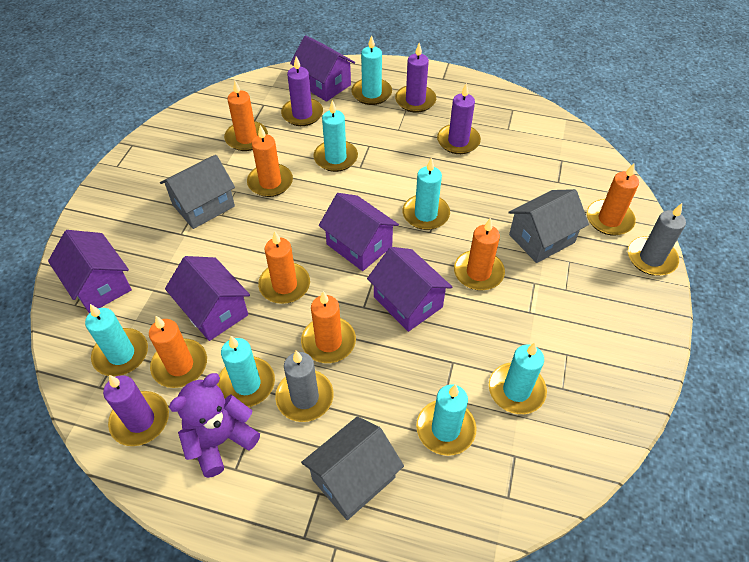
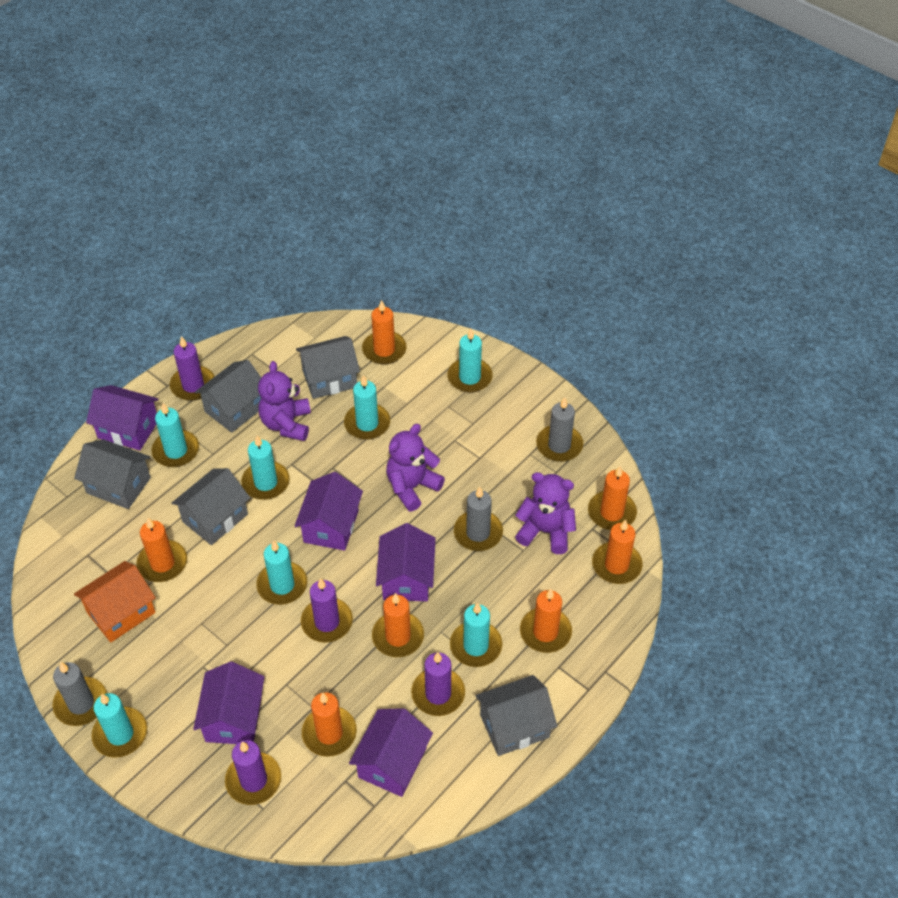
grey candle: [275,350,334,422] [628,203,686,276] = 2 -> [52,662,107,726] [454,487,503,551] [536,397,583,462] = 3
grey house: [160,155,235,229] [301,416,404,520] [508,189,589,263] = 3 -> [74,439,151,509] [171,468,250,545] [195,360,261,433] [296,336,360,399] [475,675,557,756] = 5
orange house: none = 0 -> [74,561,156,643] = 1
purple teddy bear: [169,373,260,478] = 1 -> [258,361,311,441] [386,424,445,511] [515,472,576,554] = 3

